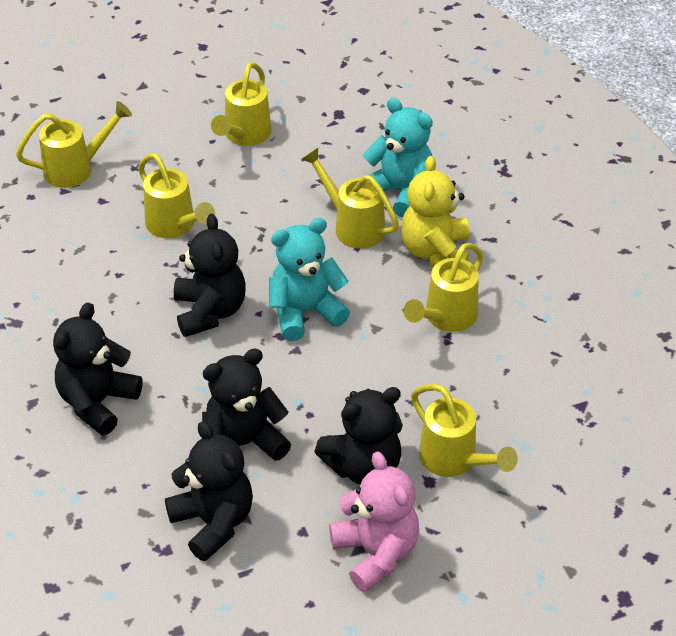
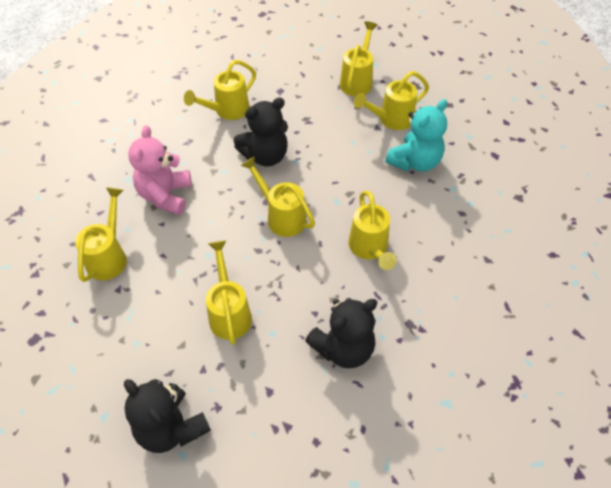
black teddy bear: [53,302,142,436] [165,421,253,561] [174,214,246,337] [202,348,291,461] [314,387,403,484] = 5 -> [124,379,211,453] [234,98,288,166] [305,298,377,369] = 3
turquoise teddy bear: [269,218,350,341] [363,98,433,218] = 2 -> [385,99,447,172] = 1
yellow teddy bear: [401,156,470,267] = 1 -> none = 0
yellow watering can: [16,101,132,188] [138,153,215,238] [211,62,272,146] [301,148,399,249] [403,243,483,332] [411,384,518,477] = 6 -> [75,187,127,282] [184,60,256,120] [206,241,252,345] [241,156,315,237] [340,21,378,96] [348,191,397,270] [354,71,429,130] = 7

